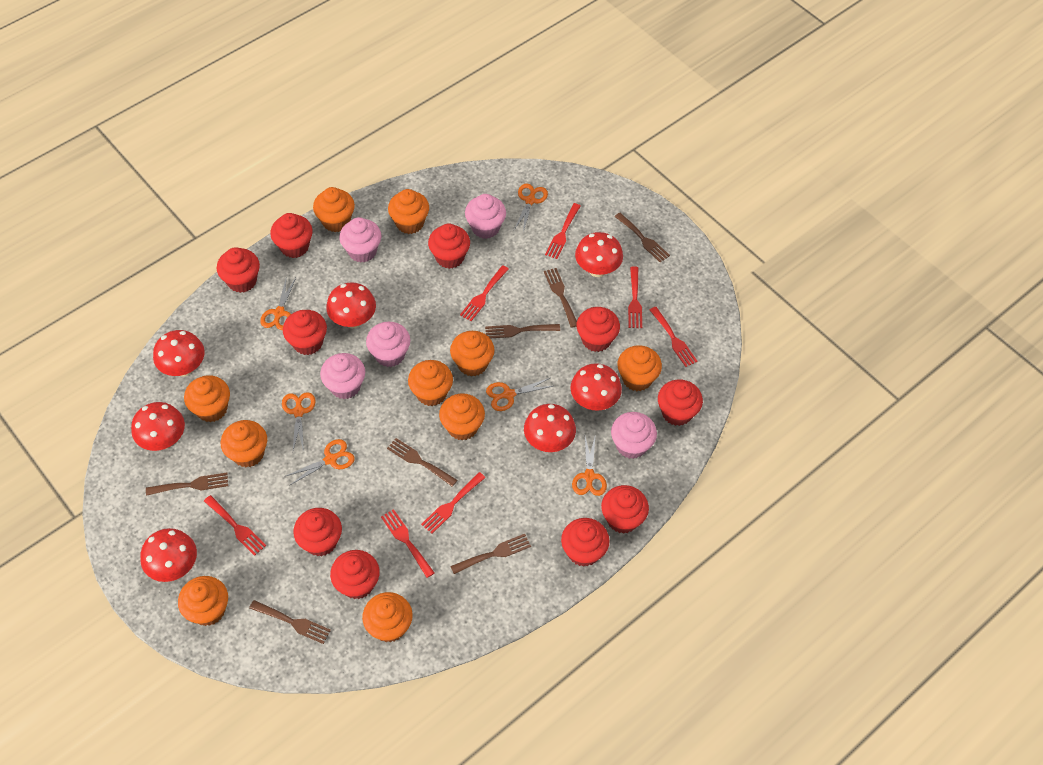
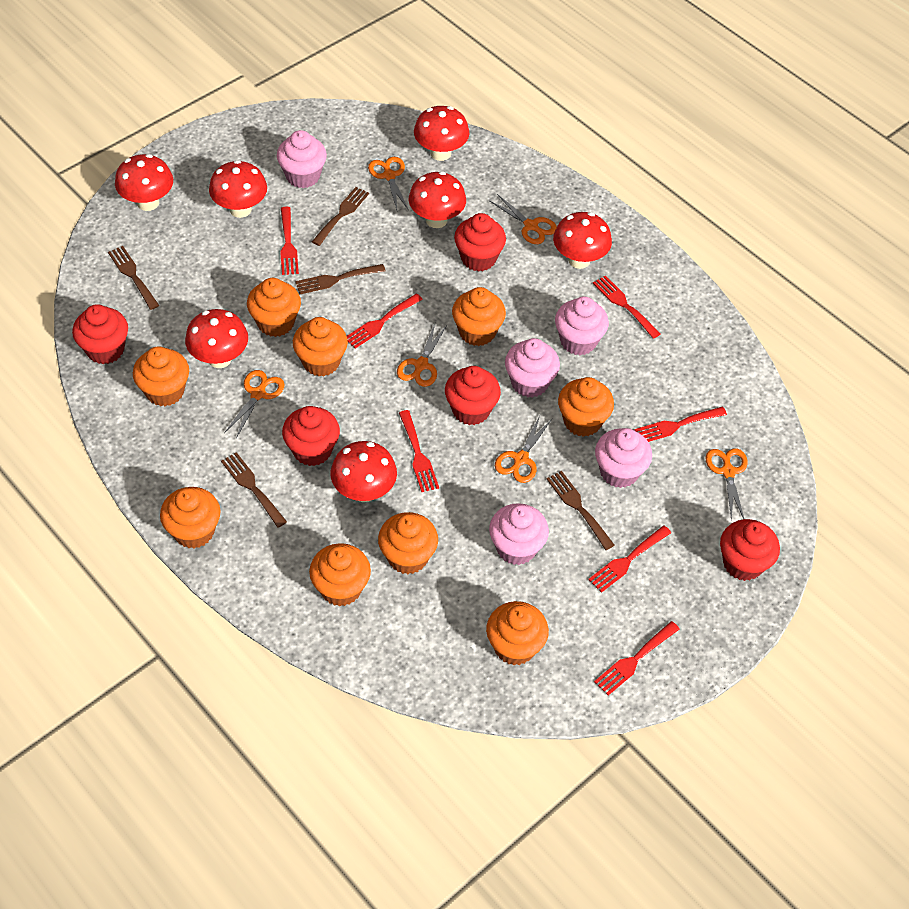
brown fork: [146,473,228,496] [249,600,331,644] [387,438,457,487] [450,534,531,574] [485,324,560,338] [544,268,577,328] [614,213,670,263] = 7 -> [108,246,159,310] [221,452,287,528] [295,264,385,294] [312,187,369,246] [547,471,615,550] = 5
orange cupcake: [178,576,228,626] [184,375,230,422] [221,420,267,467] [313,187,355,232] [362,592,413,642] [388,189,429,234] [408,360,453,406] [439,393,485,441] [450,331,495,376] [617,345,662,391] = 10 -> [133,346,189,407] [160,487,221,548] [247,278,301,337] [293,317,348,376] [309,543,371,607] [378,512,438,574] [452,287,506,346] [486,601,549,665] [558,377,614,437] = 9
red cupcake: [217,247,260,293] [270,213,313,258] [283,310,327,355] [293,508,342,557] [330,550,380,599] [428,223,470,269] [561,518,610,567] [577,307,620,352] [601,485,649,534] [658,379,703,426] = 10 -> [72,304,128,364] [282,406,340,466] [445,366,501,425] [454,213,506,272] [720,519,780,581] = 5

